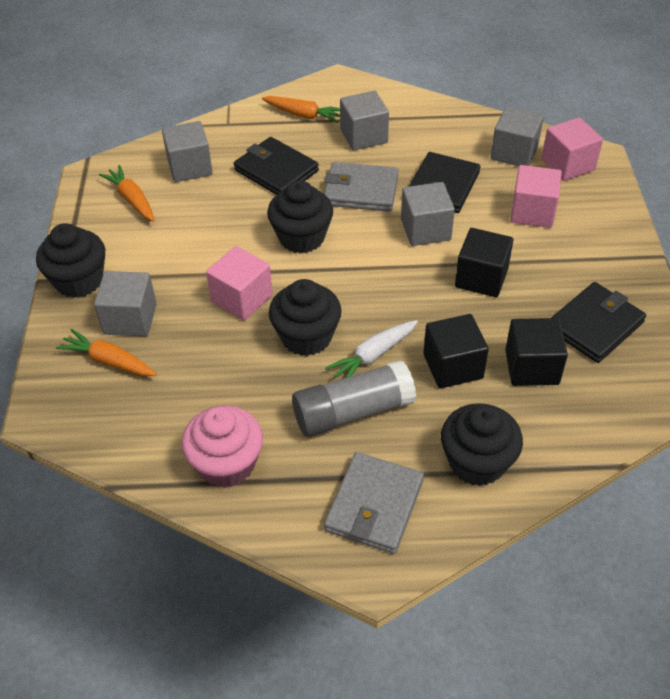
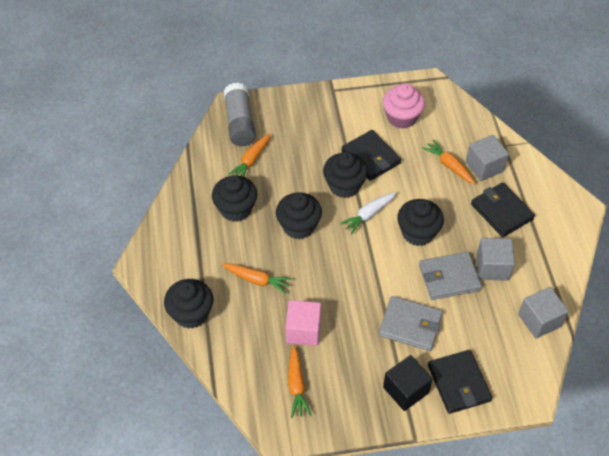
black cube: [423,314,489,389] [455,228,513,297] [505,318,568,386] = 3 -> [383,355,433,411] = 1
black cupcake: [36,223,105,298] [267,180,333,253] [269,279,342,356] [441,403,523,486] = 4 -> [164,279,213,329] [212,175,257,222] [276,192,322,239] [323,152,368,198] [397,199,444,246] = 5
grey cube: [94,271,157,336] [162,121,213,182] [340,91,389,151] [401,182,455,246] [491,106,544,166] = 5 -> [466,135,509,181] [477,238,515,281] [518,287,569,339] = 3
orange carrot: [56,329,157,376] [99,165,154,221] [262,96,340,123] = 3 -> [222,263,292,294] [228,133,270,177] [288,345,311,418] [422,139,476,184] = 4
pink cube: [206,246,273,320] [510,165,562,228] [541,117,603,181] = 3 -> [285,300,321,346] = 1

